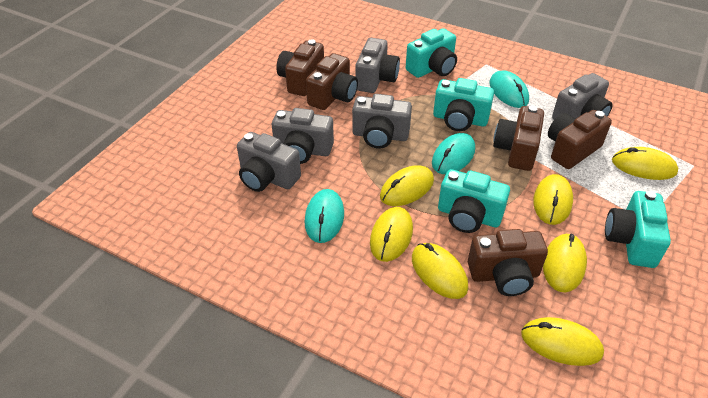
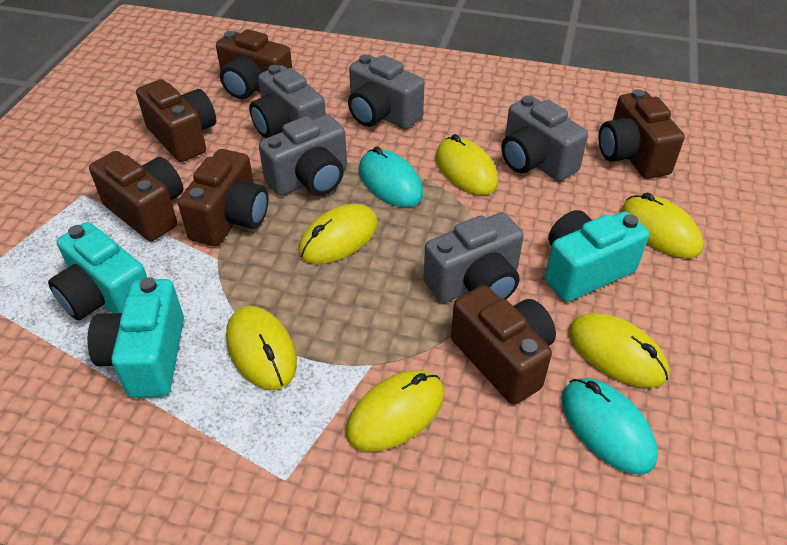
brown camera: [276,39,324,96] [306,53,358,110] [468,229,548,296] [493,105,544,171] [548,110,612,169] = 5 -> [89,151,183,241] [136,79,216,162] [178,149,269,246] [216,29,292,99] [451,285,556,405] [599,89,685,179] = 6
turquoise camera: [406,28,457,78] [433,78,494,131] [438,169,510,233] [605,191,671,268] = 4 -> [48,222,147,320] [88,277,184,398] [545,210,649,302] = 3
turquoise mouse: [305,189,344,243] [432,133,475,174] [489,70,529,108] = 3 -> [359,146,423,207] [562,378,658,475] = 2
yellow mouse: [370,207,413,262] [380,165,434,206] [412,243,468,299] [521,317,604,366] [533,174,573,225] [543,233,587,292] [612,147,678,180] = 7 -> [226,306,297,390] [298,204,378,264] [346,370,444,452] [436,134,498,195] [569,313,669,388] [621,193,703,258] = 6

